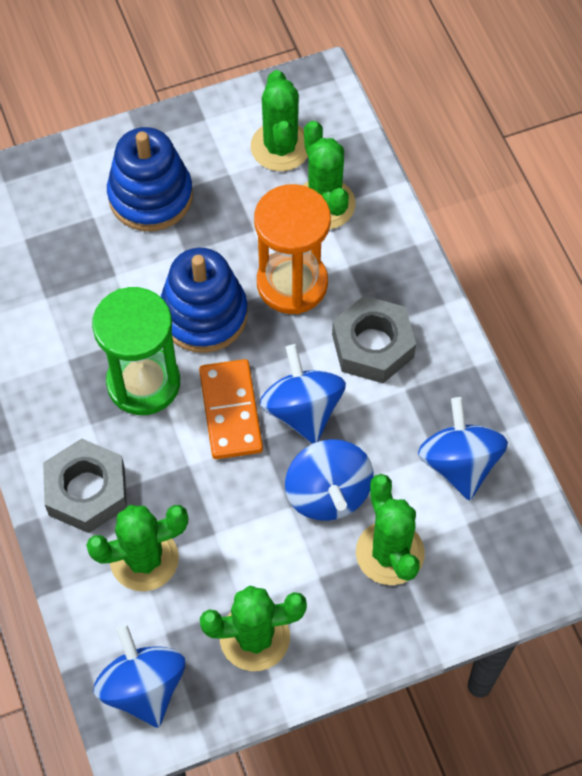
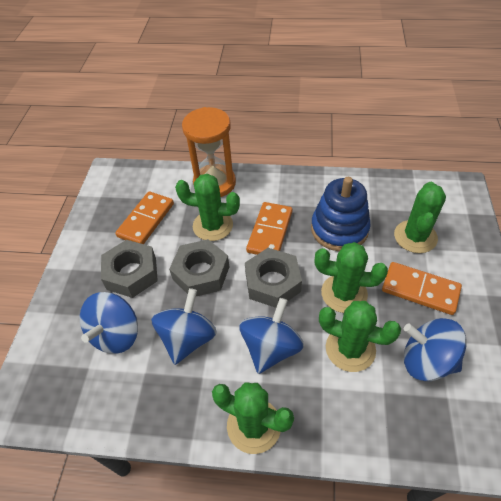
blue stacking toy: [107,127,193,231] [160,248,248,353] = 2 -> [311,177,371,251] = 1
green hourglass: [92,287,180,415] = 1 -> none = 0
grey nut: [43,438,127,533] [332,296,416,383] = 2 -> [101,240,158,298] [169,239,230,296] [245,248,302,308] = 3
orange domino: [199,359,263,459] = 1 -> [115,191,174,244] [246,202,292,255] [382,262,462,315] = 3

